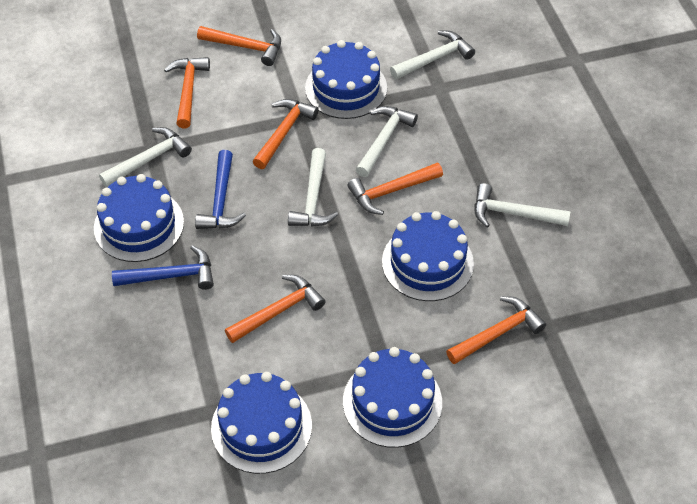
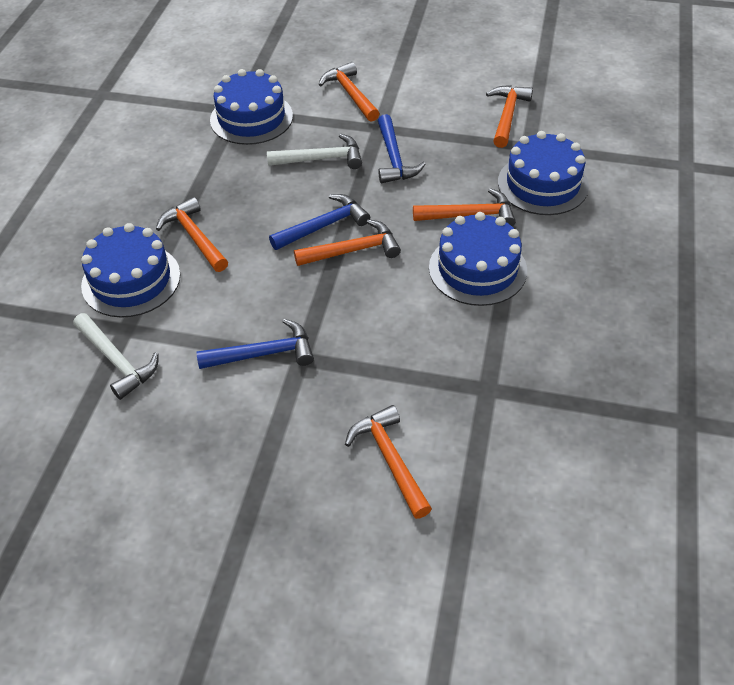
blue cake: [94,174,184,262] [211,372,312,474] [305,40,387,119] [343,347,442,448] [382,211,474,301] = 5 -> [81,223,180,318] [210,69,293,145] [429,212,527,306] [498,131,589,215] = 4
blue hammer: [112,245,214,290] [195,150,246,229] = 2 -> [196,319,314,369] [269,194,370,250] [378,114,426,183] = 3
white hammer: [99,127,192,187] [288,148,338,226] [356,106,418,177] [390,31,475,80] [474,183,570,227] = 5 -> [73,313,159,400] [267,134,362,169] = 2

